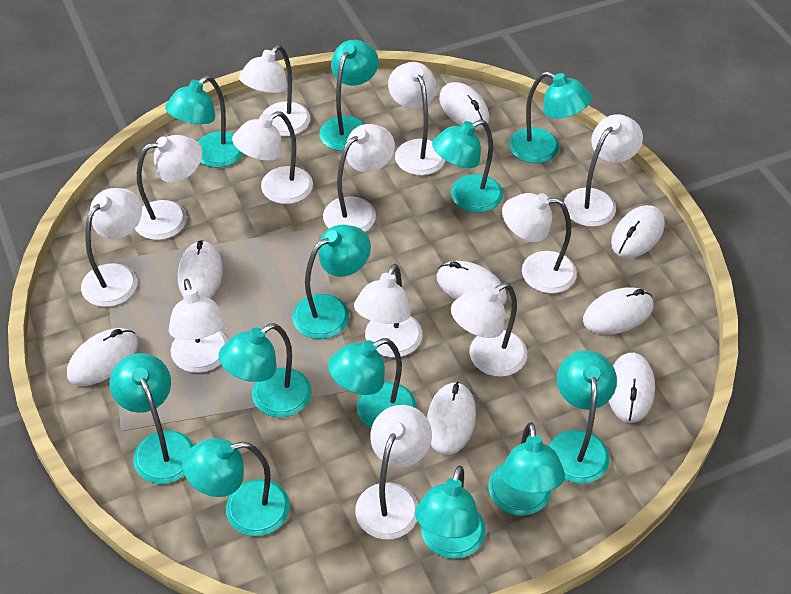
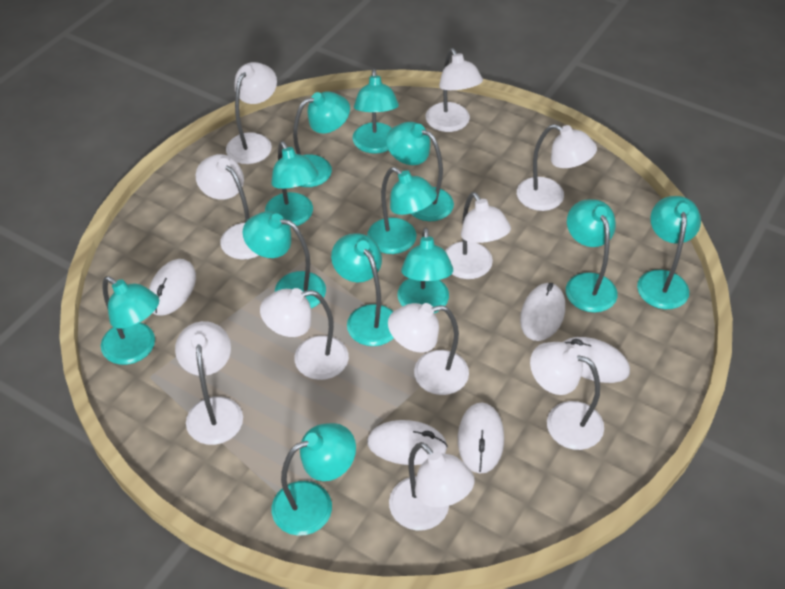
white lamp: [81,188,142,307] [135,135,202,240] [169,279,228,373] [232,111,313,204] [239,45,310,136] [323,124,395,232] [354,264,422,357] [355,405,432,539] [388,62,445,175] [451,283,527,377] [502,193,577,293] [564,114,643,227] = 12 -> [175,321,243,445] [196,154,259,260] [226,62,277,164] [260,288,349,380] [388,303,469,395] [389,442,475,531] [426,48,483,132] [445,192,511,279] [517,124,597,211] [530,342,604,450] = 10
white mouse: [67,328,138,386] [178,240,223,298] [427,381,476,455] [436,261,507,305] [439,82,489,130] [583,287,653,334] [609,353,655,423] [611,205,665,258] = 8 -> [149,259,196,316] [367,420,448,465] [458,402,504,474] [520,283,565,341] [563,337,630,383] = 5

